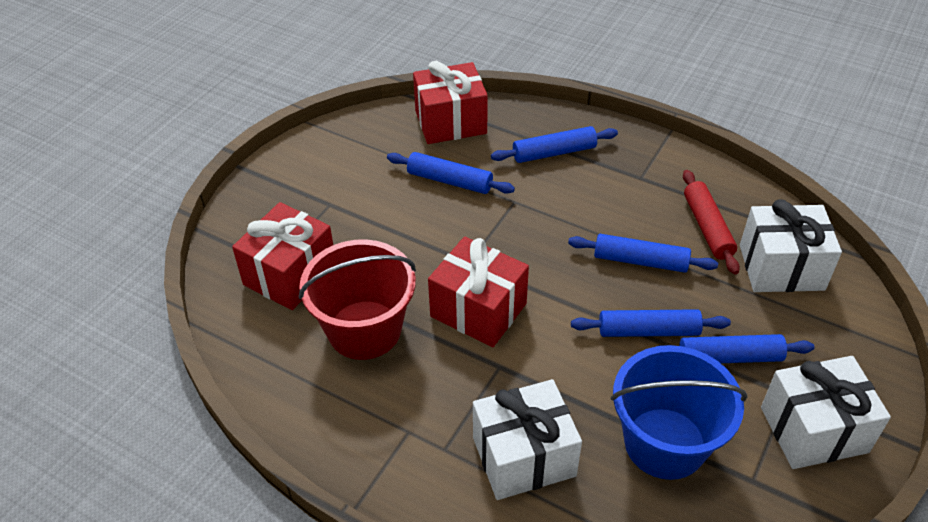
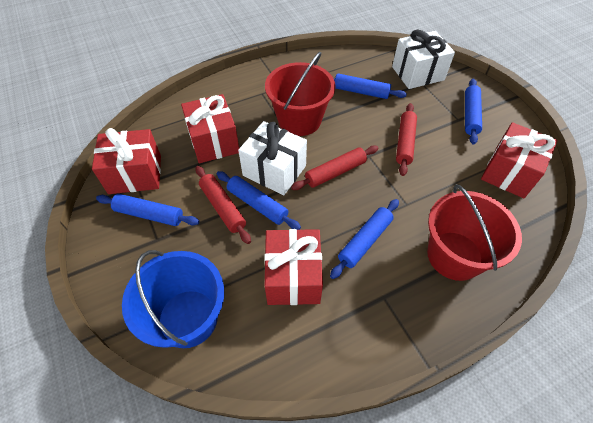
red bucket: [299,239,416,360] = 1 -> [265,52,336,136] [427,184,522,281] = 2
red gift: [232,202,333,310] [413,61,488,144] [428,237,529,347] = 3 -> [92,128,161,194] [181,94,239,163] [264,229,323,305] [481,122,558,198] = 4
red rolling pin: [683,170,740,274] = 1 -> [196,166,251,244] [291,145,379,190] [396,103,417,176] = 3
white gift: [473,379,582,500] [740,199,842,292] [761,356,891,469] = 3 -> [238,121,307,195] [392,30,455,89] = 2

